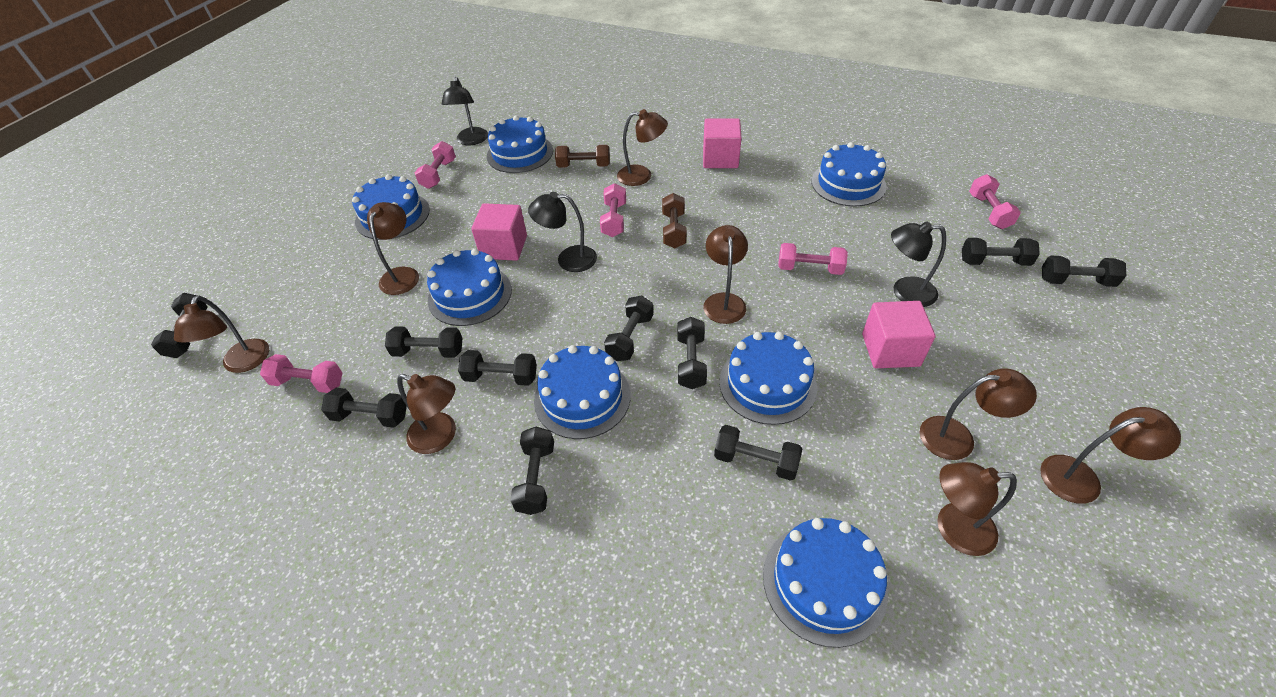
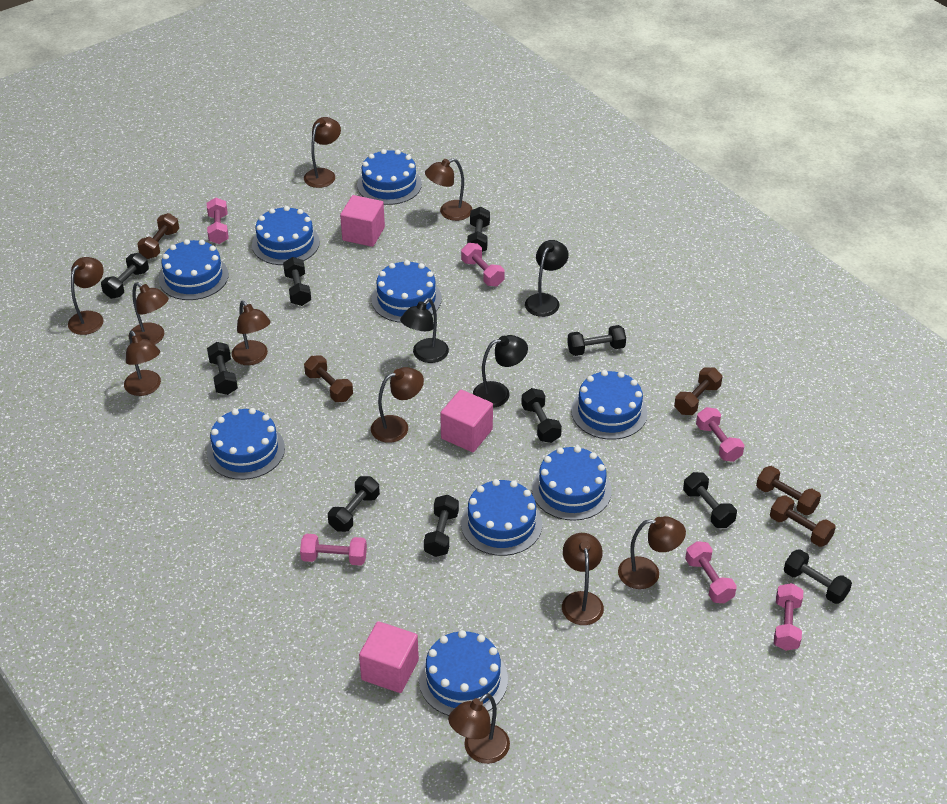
blue cake: [352,174,430,240] [427,249,512,326] [487,115,553,173] [534,345,631,439] [719,332,817,425] [763,518,888,648] [811,142,887,207] = 7 -> [159,239,229,300] [207,408,285,480] [252,206,320,265] [357,149,422,205] [371,260,442,323] [419,630,508,716] [461,479,542,556] [532,446,612,521] [571,370,647,440] = 9
brown dumbbell: [555,145,610,168] [662,193,687,248] = 2 -> [137,213,179,259] [304,355,353,402] [674,367,722,415] [756,466,821,515] [770,495,836,547] = 5
brown lamp: [174,295,269,373] [367,202,419,295] [397,374,456,454] [617,109,668,186] [703,225,748,324] [920,369,1037,460] [937,462,1017,556] [1040,407,1181,504] = 8 -> [68,257,104,335] [124,331,161,396] [131,282,169,345] [232,301,270,365] [304,117,341,188] [371,367,424,443] [425,158,473,221] [448,693,510,764] [562,533,604,625] [618,516,686,589] = 10
pink dumbbell: [260,354,342,393] [415,141,456,189] [600,183,626,237] [778,243,848,275] [969,174,1021,229] = 5 -> [207,198,229,244] [300,534,367,566] [461,243,505,286] [685,541,737,603] [696,407,744,462] [774,583,803,651] = 6

